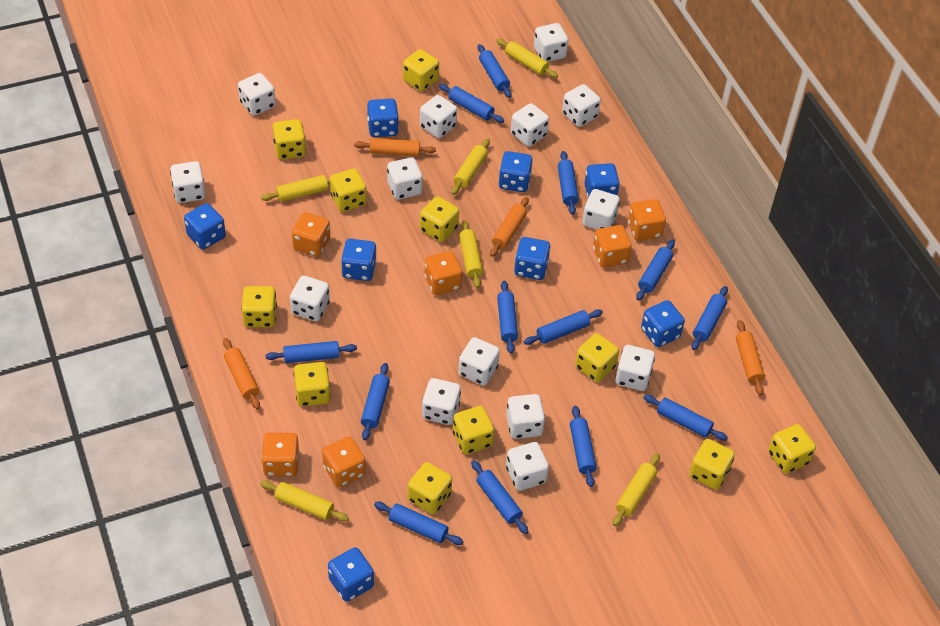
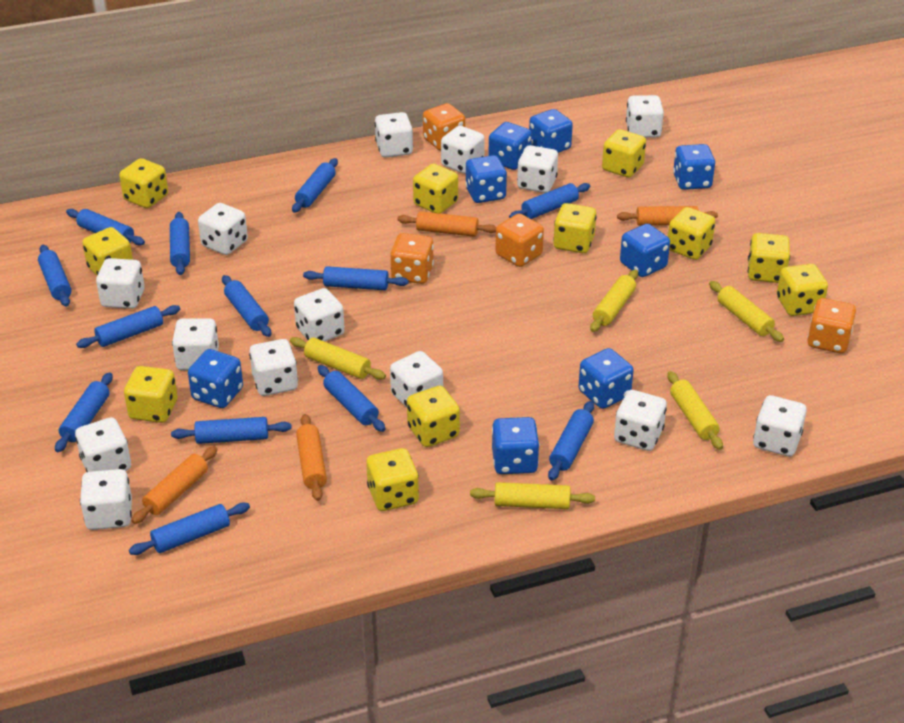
orange dice: [261,433,299,477] [292,212,330,257] [322,436,366,487] [425,251,462,295] [593,225,632,268] [628,199,666,241] = 6 -> [390,233,434,284] [423,103,465,150] [495,214,544,267] [807,298,856,353] = 4
yellow rolling pin: [260,480,349,522] [261,175,330,202] [451,139,490,195] [459,220,483,288] [496,39,558,78] [613,453,660,526] = 6 -> [290,337,386,380] [470,482,595,509] [590,270,638,332] [667,371,723,450] [709,281,784,342] = 5

